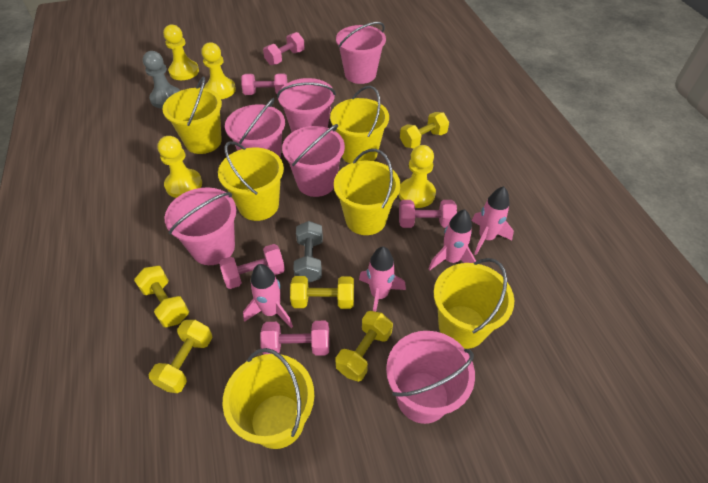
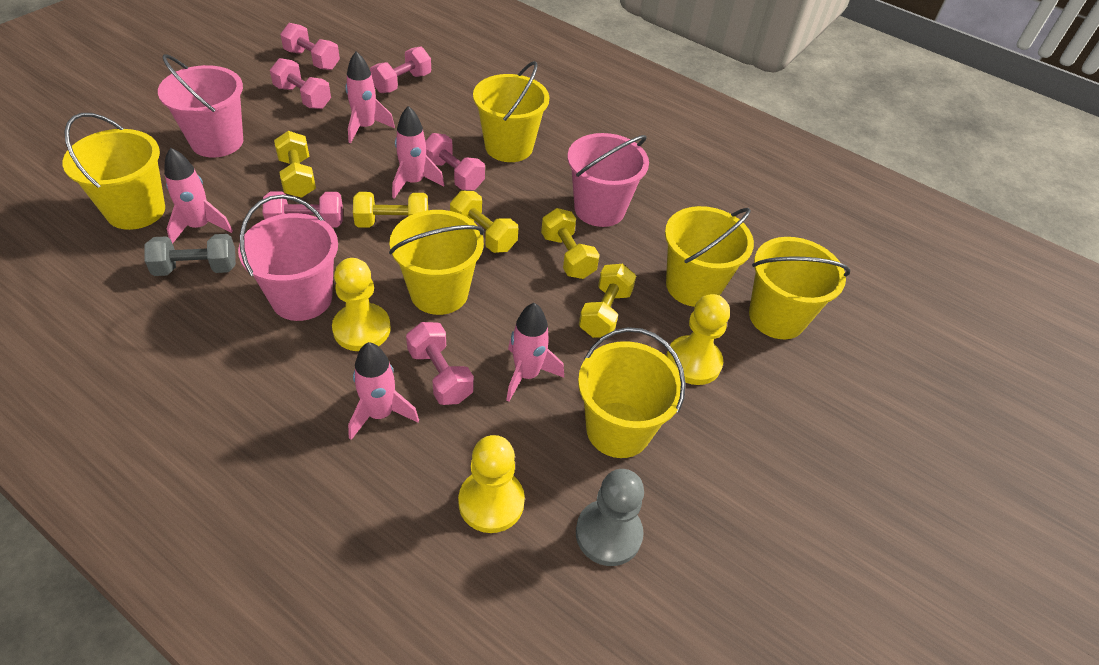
pink bucket: [165,188,236,265] [225,98,285,158] [277,78,336,132] [282,124,345,197] [336,22,386,84] [386,331,475,424] = 6 -> [158,54,243,157] [238,195,338,321] [567,133,649,227] = 3
pink dumbbell: [219,244,285,289] [241,73,288,95] [261,321,329,356] [263,32,305,65] [399,200,457,228] = 5 -> [263,191,343,228] [270,58,331,109] [280,23,340,70] [370,46,431,93] [406,322,474,405] [425,133,485,190] = 6
pink rocket: [243,264,293,328] [359,246,406,312] [429,209,476,270] [472,186,514,255] = 4 -> [164,147,233,244] [345,51,395,143] [348,342,419,440] [392,106,444,199] [506,303,564,401] = 5
yellow pawn: [157,136,202,198] [163,24,199,80] [201,42,236,99] [399,145,436,208] = 4 -> [332,258,391,351] [458,435,525,533] [666,294,730,385] = 3

